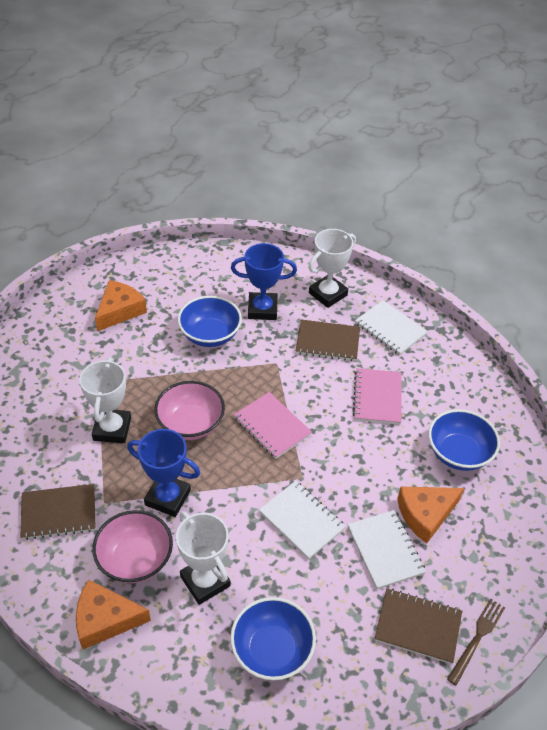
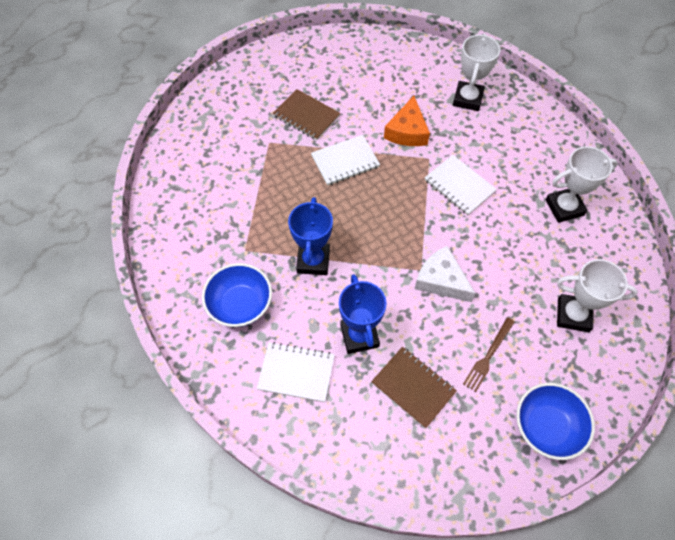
blue bowl: [178,296,242,347] [230,597,316,680] [428,409,500,471] = 3 -> [202,263,272,327] [516,383,595,460] = 2
brown notebook: [20,484,96,540] [296,320,360,361] [374,588,462,664] = 3 -> [273,89,340,140] [371,347,457,429] = 2
orange cheese: [76,579,151,650] [95,280,147,331] [397,487,464,543] = 3 -> [384,96,430,146] = 1
pink bowl: [92,510,173,583] [154,381,225,440] = 2 -> none = 0
pink notebook: [234,392,312,459] [353,368,401,424] = 2 -> none = 0
white cheese: none = 0 -> [415,246,476,302] = 1

